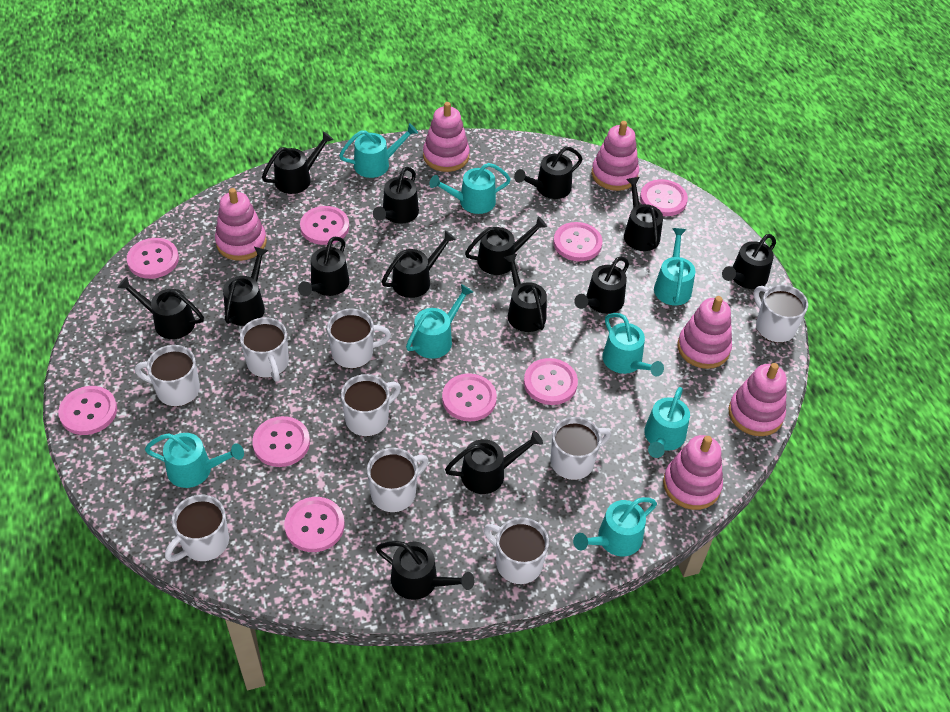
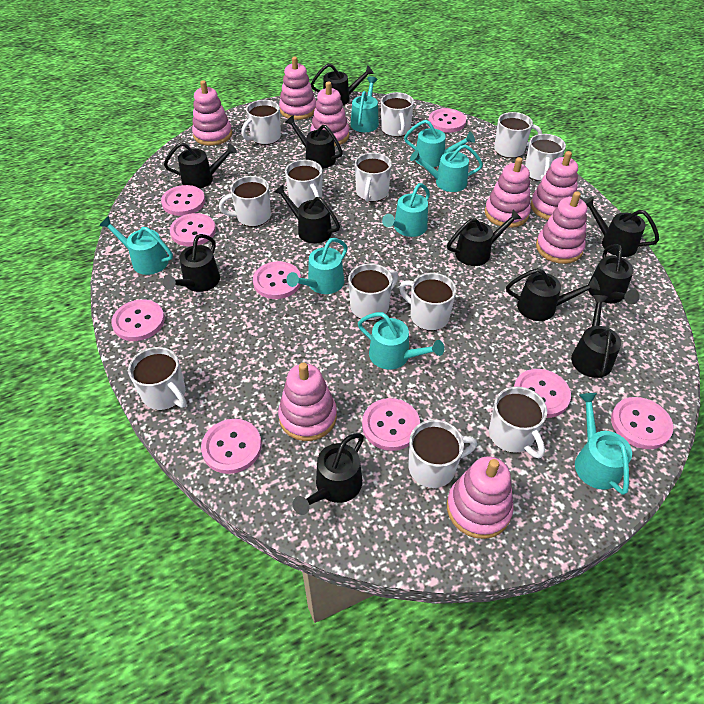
black watering can: [117,277,204,339] [223,247,268,326] [262,131,334,194] [298,237,349,296] [373,167,419,224] [376,541,474,600] [382,231,456,298] [445,431,543,494] [465,216,547,275] [504,254,547,332] [514,147,583,199] [574,257,629,314] [624,177,663,251] [722,234,776,289] = 14 -> [163,234,220,292] [164,143,237,188] [274,184,340,244] [285,115,343,169] [293,433,364,515] [311,64,374,105] [447,209,522,266] [506,268,600,321] [571,295,621,378] [584,197,659,257] [588,244,639,305] = 11
pink stacking toy: [215,188,267,261] [423,102,470,172] [592,121,639,191] [663,435,723,510] [678,296,732,369] [728,363,787,436] = 6 -> [192,80,232,146] [278,362,337,441] [279,56,316,120] [311,81,349,146] [447,456,514,539] [485,157,531,228] [531,151,578,220] [536,191,587,264] = 8
white mug: [135,345,200,407] [165,495,229,562] [240,317,289,382] [327,308,391,369] [341,374,401,436] [367,448,429,512] [483,517,549,584] [550,417,611,480] [754,285,808,343] = 9 -> [128,347,187,410] [219,176,271,227] [241,100,281,145] [285,160,323,208] [348,263,398,321] [355,153,392,202] [381,92,414,137] [399,273,456,331] [409,420,477,488] [489,386,547,459] [494,112,542,158] [525,134,566,181] = 12

